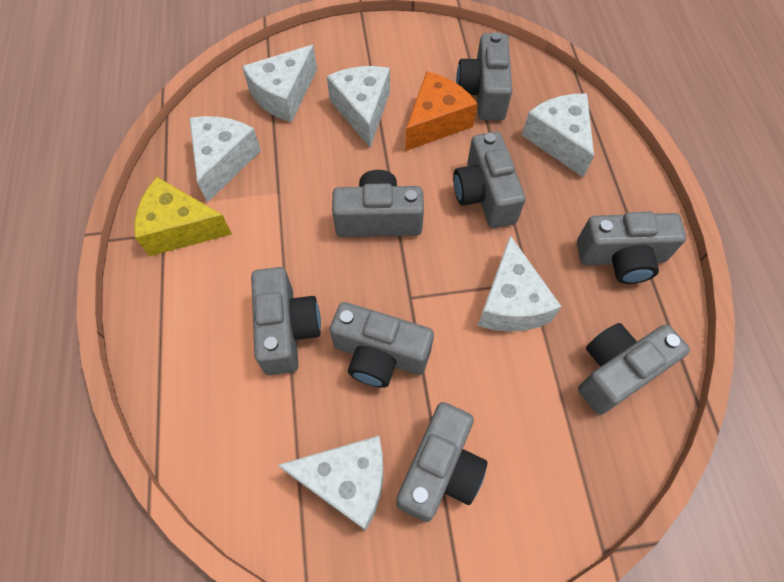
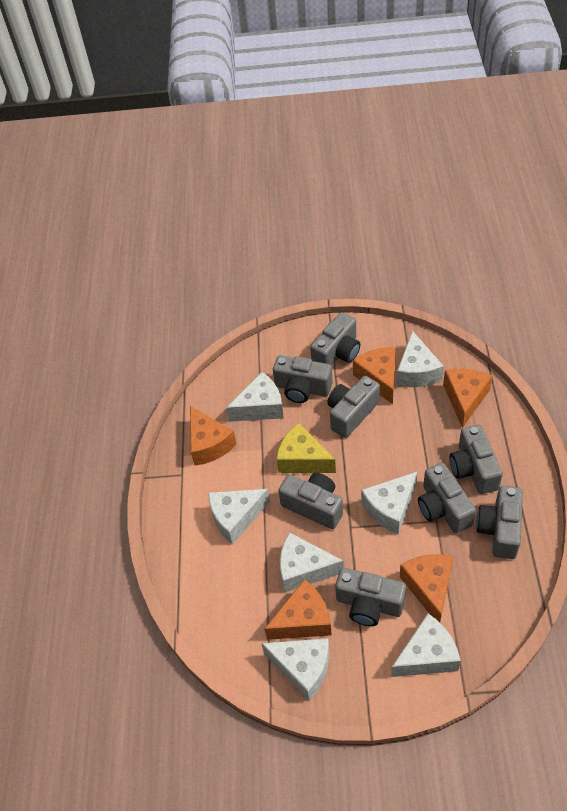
orange cheese: [405,71,478,151] = 1 -> [190,406,237,465] [264,579,332,640] [353,347,395,405] [400,554,454,622] [443,369,493,428] = 5
white cheese: [189,116,261,202] [242,45,317,122] [278,436,383,531] [327,66,390,147] [478,235,562,332] [522,93,594,178] = 6 -> [208,489,270,545] [226,372,284,422] [261,638,329,701] [280,532,344,592] [361,471,418,534] [391,614,461,677] [397,331,444,387] = 7

